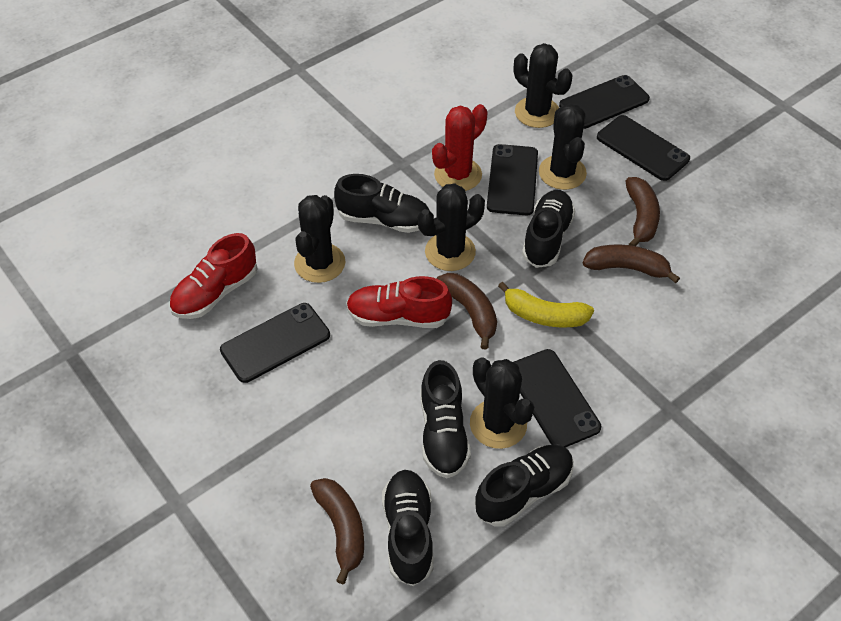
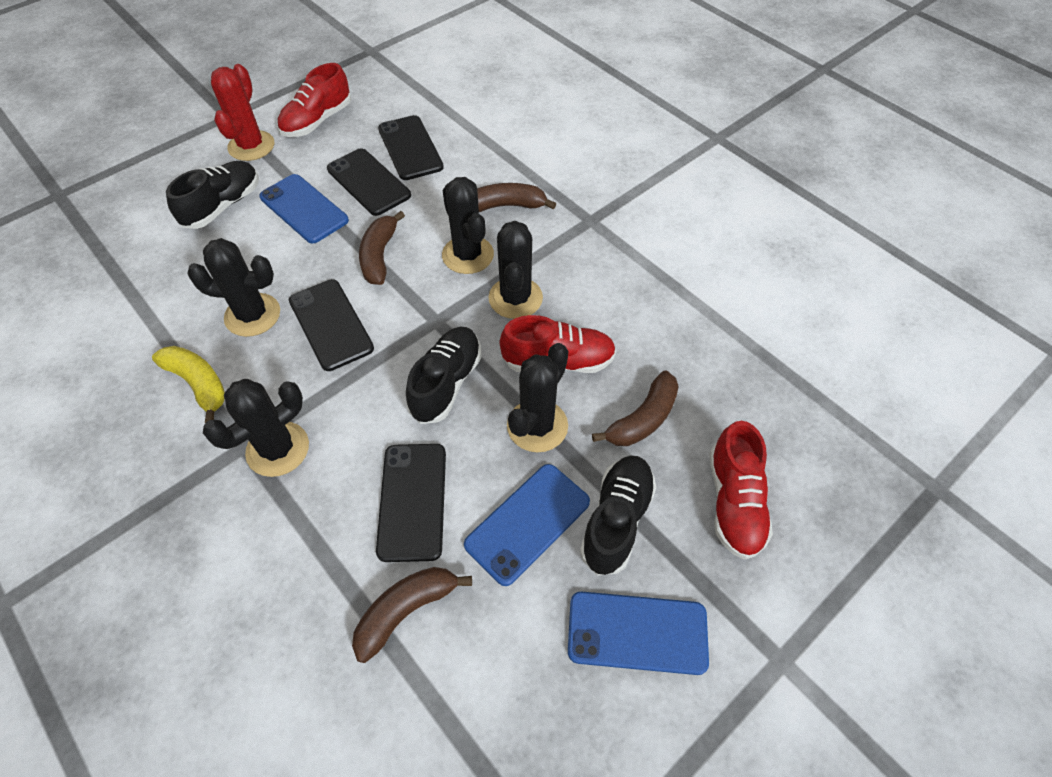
black phone: [220,303,330,383] [487,144,538,215] [513,349,601,448] [559,75,650,129] [597,115,690,181] = 5 -> [289,279,374,371] [327,148,411,216] [376,444,446,562] [378,115,444,180] = 4
black shoe: [334,174,430,233] [382,470,434,586] [420,360,471,478] [475,445,574,527] [522,190,575,268] = 5 -> [166,161,259,229] [406,327,482,424] [580,455,657,576] = 3
blue phone: none = 0 -> [259,174,349,244] [464,464,590,586] [568,591,709,675] = 3
red shoe: [169,233,258,319] [346,276,452,328] = 2 -> [277,63,351,137] [500,315,616,373] [709,421,773,560] = 3

